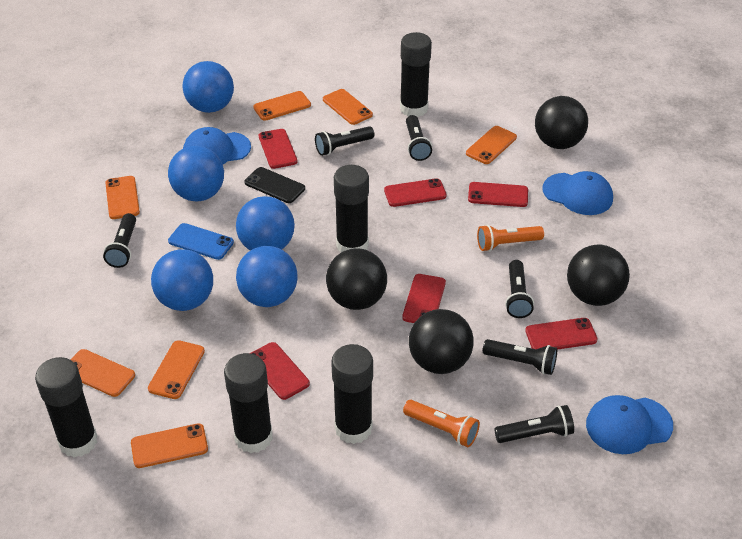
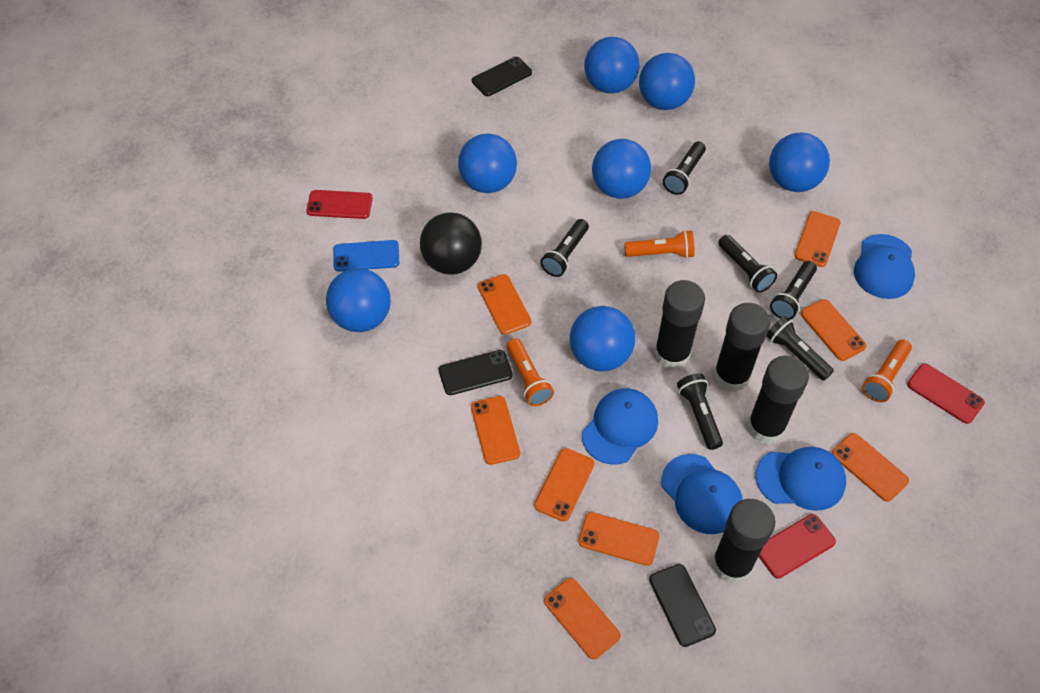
black ball: [326,248,387,310] [409,309,474,374] [535,96,588,149] [567,245,630,306] = 4 -> [420,213,482,275] = 1
black glue stick: [35,357,98,457] [224,353,273,453] [331,344,373,444] [334,165,369,252] [400,32,432,117] = 5 -> [654,280,705,370] [712,499,775,584] [714,303,770,392] [748,356,809,444] = 4
black phone: [244,167,305,203] = 1 -> [439,350,513,395] [472,57,532,96] [649,564,716,647] = 3
blue ball: [151,249,213,311] [168,146,224,202] [182,61,234,113] [236,196,295,251] [236,246,298,307] = 5 -> [326,268,391,332] [458,134,517,193] [570,306,635,371] [584,37,639,93] [592,139,651,199] [639,53,695,110] [769,133,830,192] = 7
blue cap: [183,127,251,164] [543,171,613,215] [586,395,673,454] = 3 -> [582,388,658,465] [661,454,743,534] [755,447,846,511] [854,234,915,299] = 4
orange flashlight: [403,400,480,447] [477,225,544,251] = 2 -> [507,338,554,406] [624,230,694,258] [862,339,912,402] = 3
orange phone: [71,349,135,397] [105,176,140,219] [131,423,208,468] [148,340,205,399] [253,91,311,121] [323,89,373,125] [466,126,517,164] = 7 -> [471,396,520,465] [478,274,531,335] [534,448,594,522] [544,578,621,659] [578,512,659,566] [794,211,840,267] [801,299,867,361] [832,433,909,502] = 8
red phone: [250,342,310,400] [259,129,297,169] [384,178,447,207] [402,274,446,323] [468,182,528,207] [525,318,598,350] = 6 -> [306,190,373,219] [758,514,836,579] [907,363,985,424] = 3

